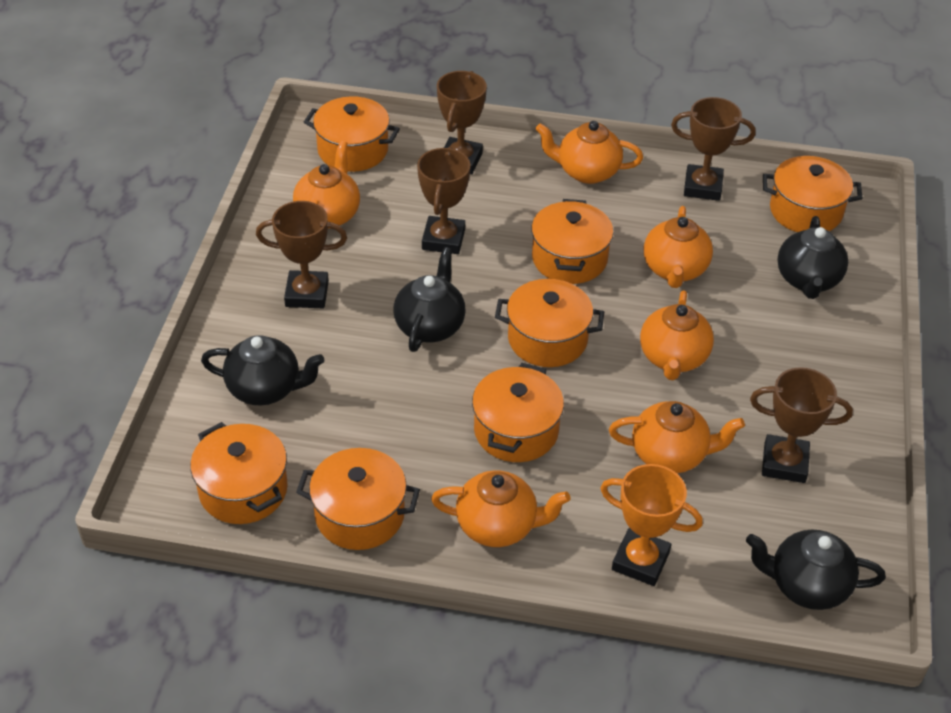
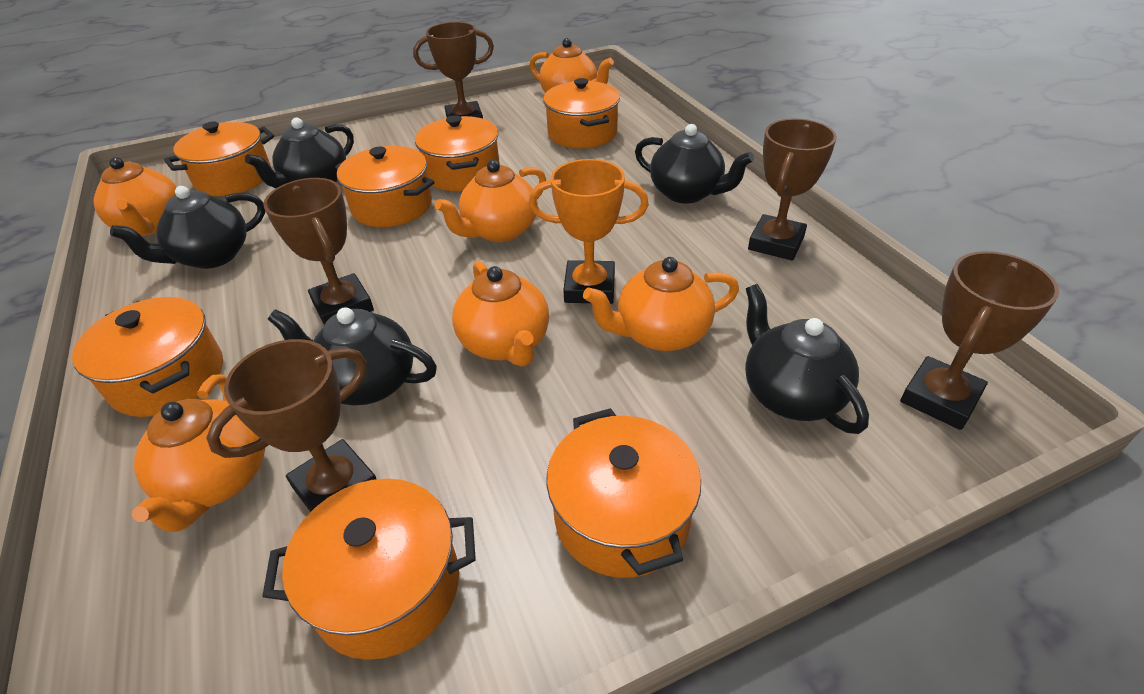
black teapot: [201,335,325,405] [394,247,466,352] [746,530,886,610] [778,216,848,299] = 4 -> [110,186,265,269] [245,118,354,188] [268,307,437,405] [635,124,754,203] [745,284,869,434] = 5

